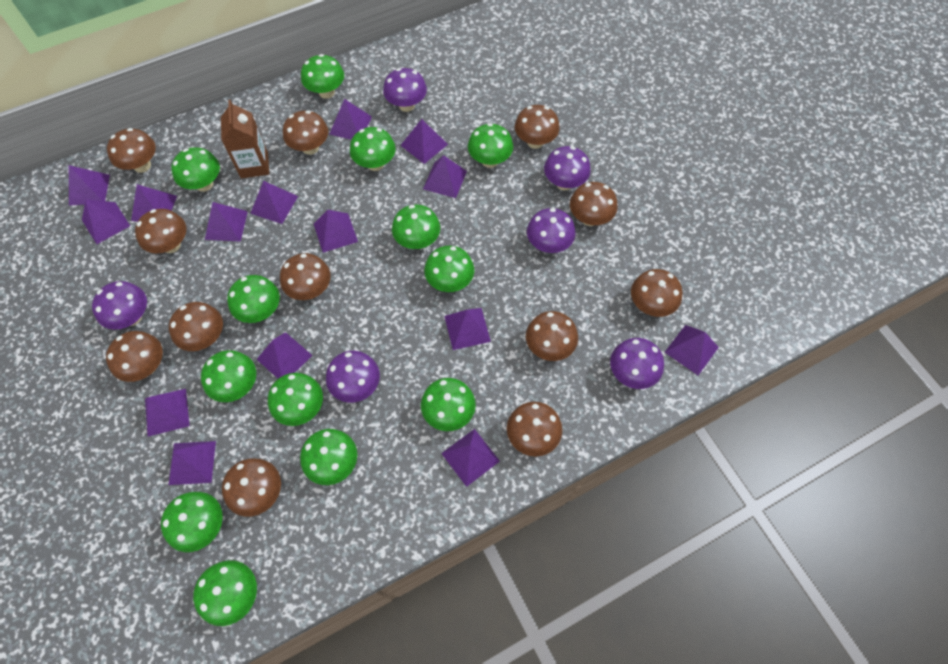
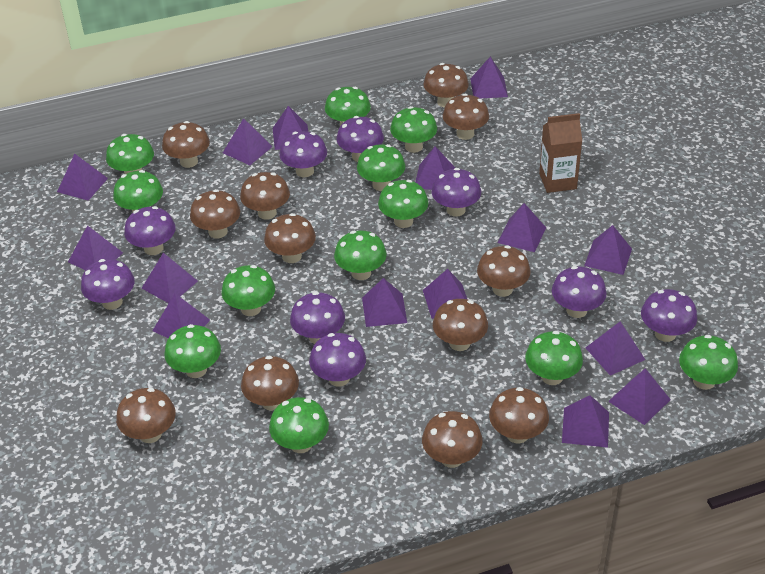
green mushroom: [161,492,223,552] [171,147,220,192] [193,560,257,626] [201,350,256,402] [227,275,280,323] [268,373,323,426] [300,429,357,485] [301,54,344,99] [350,127,396,171] [392,204,440,249] [421,378,476,431] [424,246,474,292] [468,123,513,168] = 13 -> [106,134,154,174] [113,170,163,212] [165,324,221,378] [221,265,275,316] [269,397,329,453] [325,87,371,126] [334,230,387,280] [357,144,405,191] [378,180,428,228] [390,106,437,153] [525,331,583,385] [679,335,738,390] = 12
purple mushroom: [92,281,147,330] [326,351,380,403] [383,68,427,112] [527,208,576,253] [544,146,591,191] [610,338,664,389] = 6 -> [81,259,135,310] [124,206,176,255] [279,131,327,177] [290,292,345,344] [309,333,366,387] [337,116,384,162] [432,168,481,217] [552,266,607,318] [641,289,697,342] = 9

